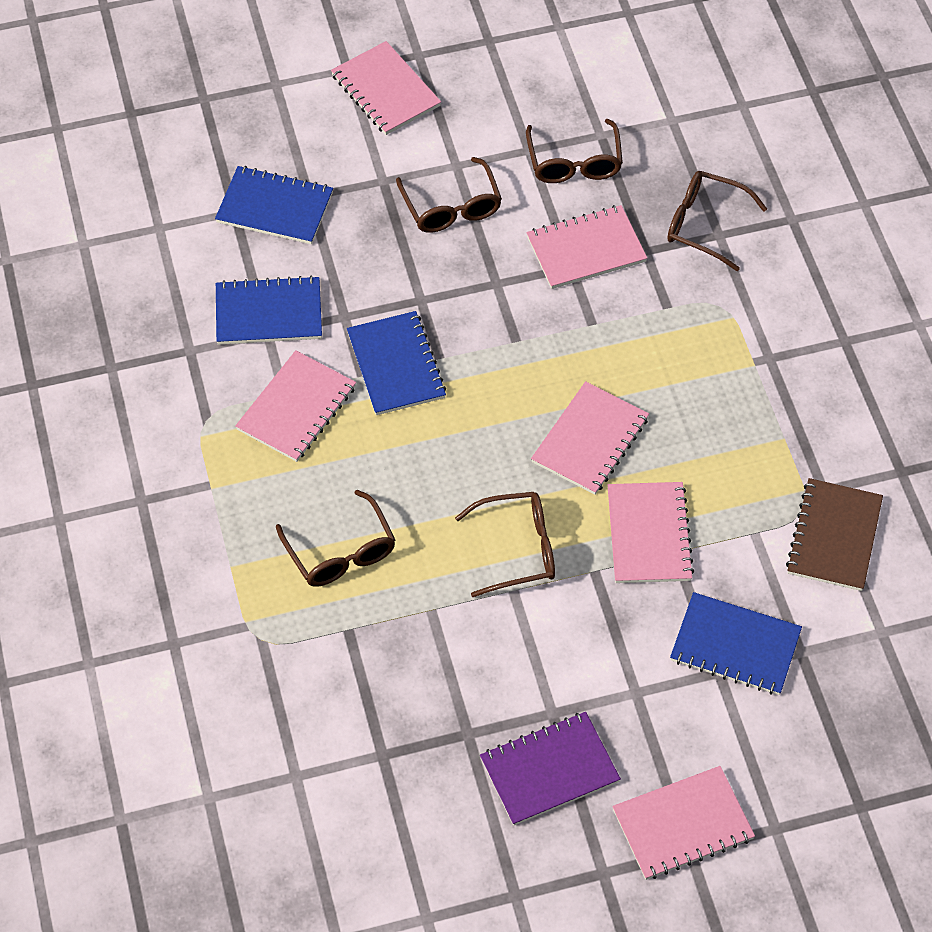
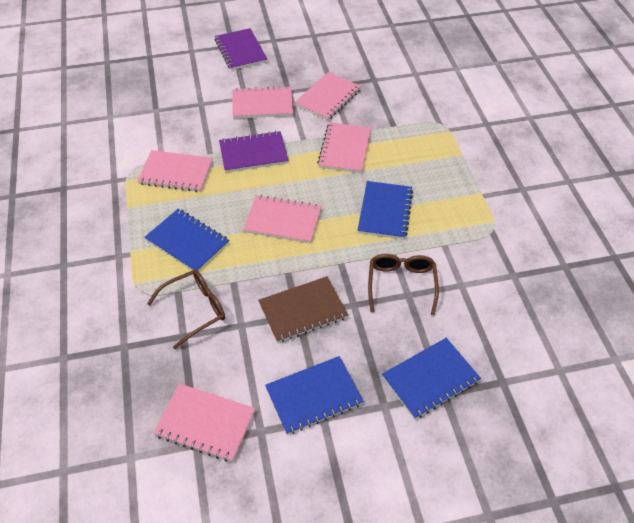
brown glasses: [276,490,395,587] [396,157,502,233] [455,492,555,597] [526,119,623,183] [667,171,767,271] = 5 -> [147,270,225,349] [368,254,439,315] = 2
purple notebook: [480,712,621,826] = 1 -> [215,28,267,70] [219,131,289,173] = 2

